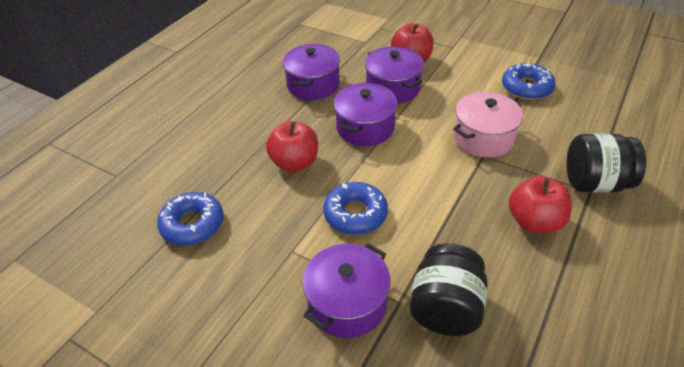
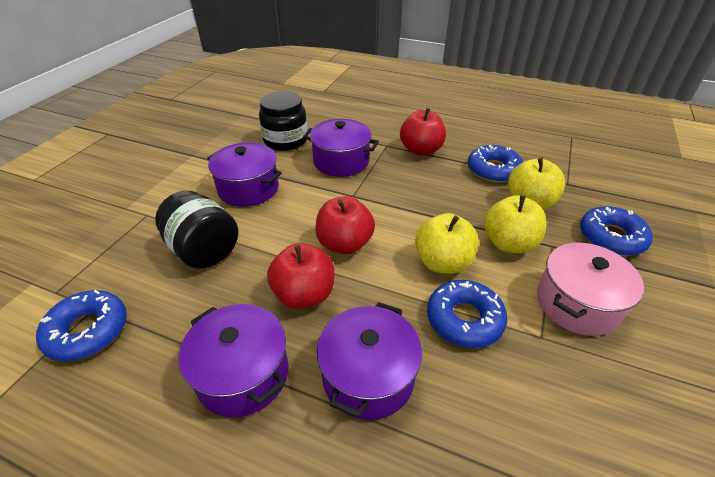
blue donut: [157,192,224,246] [323,182,388,235] [502,63,556,100] = 3 -> [36,290,127,361] [427,280,508,348] [468,145,523,183] [580,206,653,256] = 4
yellow apple: none = 0 -> [415,213,479,274] [484,195,547,253] [508,158,565,210] = 3

